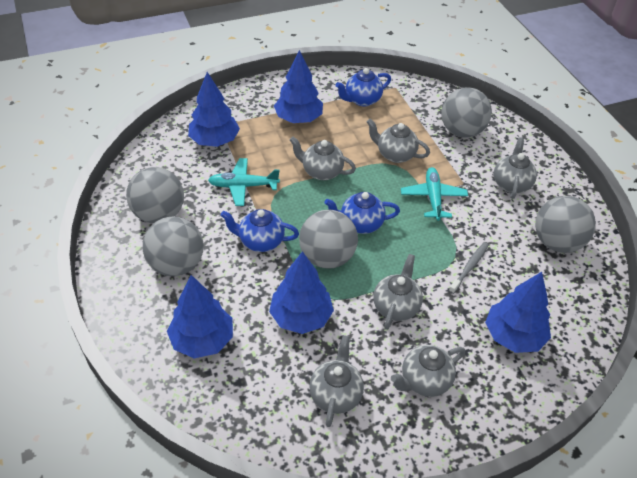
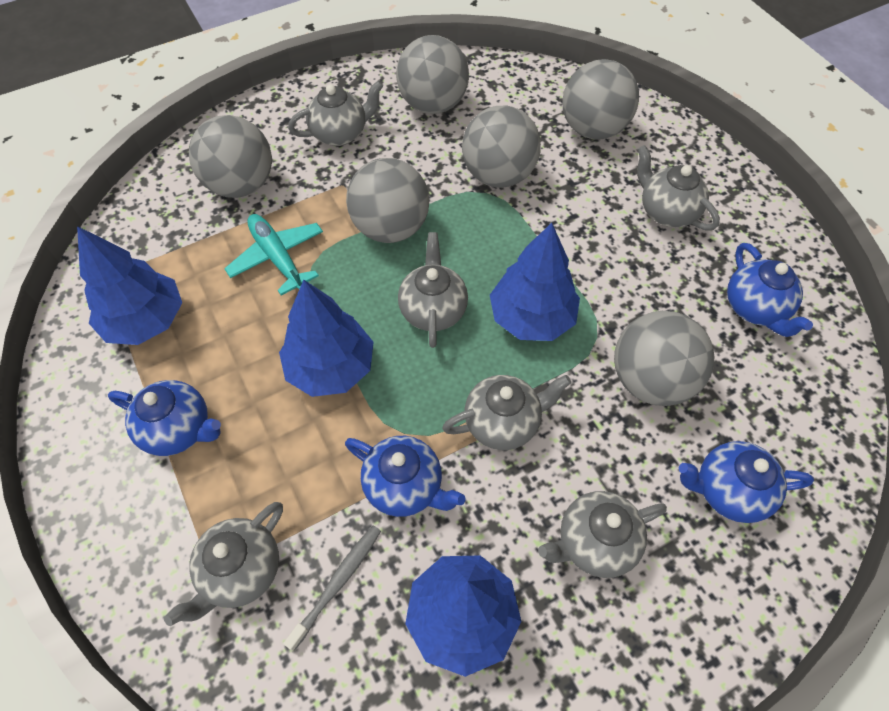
blue teapot: [221,209,299,252] [324,192,400,234] [336,68,391,106] = 3 -> [108,380,221,456] [345,436,466,517] [679,441,814,523] [727,243,813,337] = 4
blue tree: [167,275,233,358] [188,72,240,147] [269,251,334,334] [274,50,323,123] [485,272,551,353] = 5 -> [77,226,182,345] [279,280,374,397] [405,555,521,677] [490,223,580,341] = 4
grey ball: [126,167,184,223] [143,217,204,276] [299,210,358,269] [441,87,492,138] [535,196,596,253] = 5 -> [189,115,272,198] [346,158,429,243] [396,35,469,114] [462,105,541,188] [562,59,639,139] [614,311,714,406] = 6
turquoise plane: [208,158,280,206] [401,167,468,221] = 2 -> [224,214,323,296] = 1

